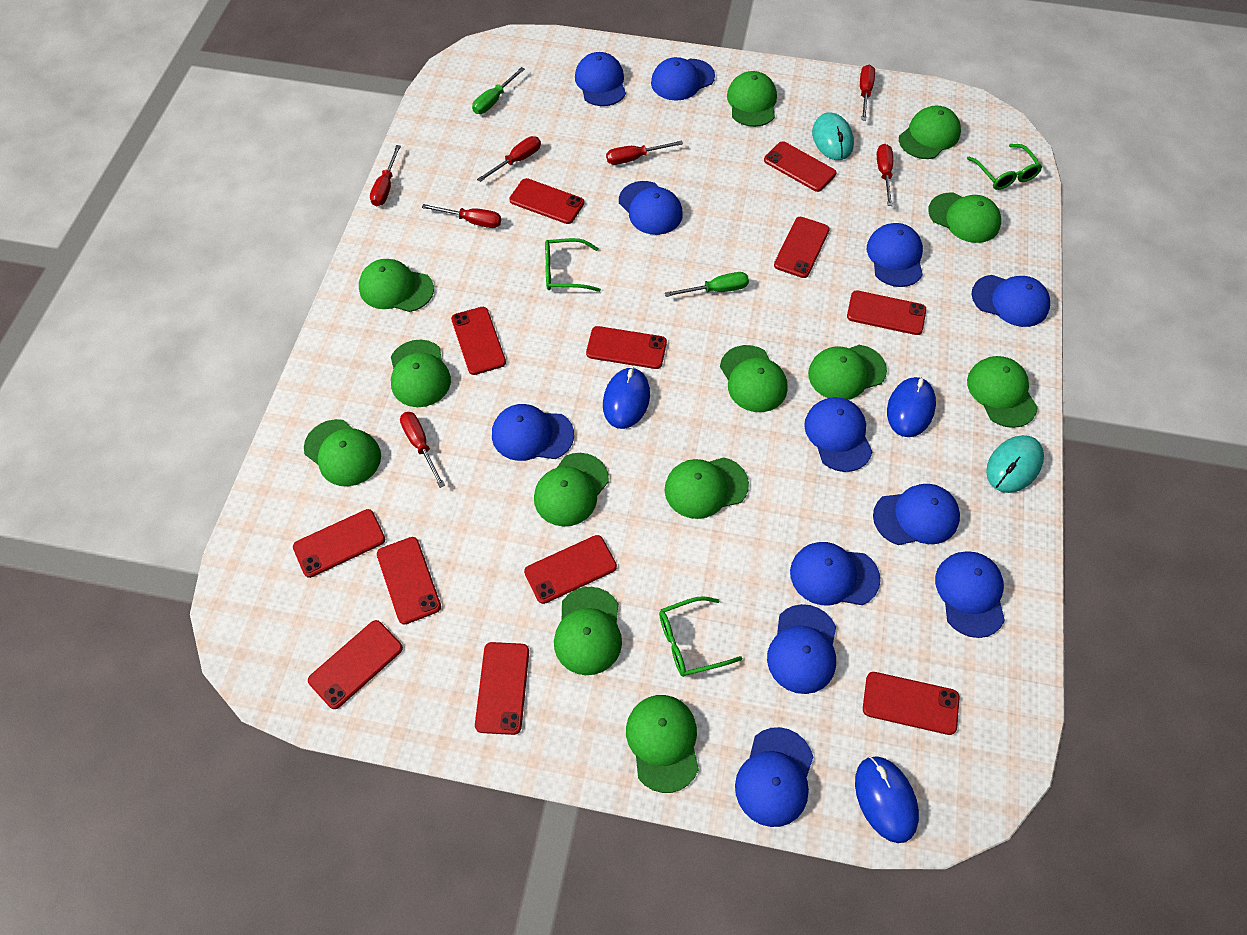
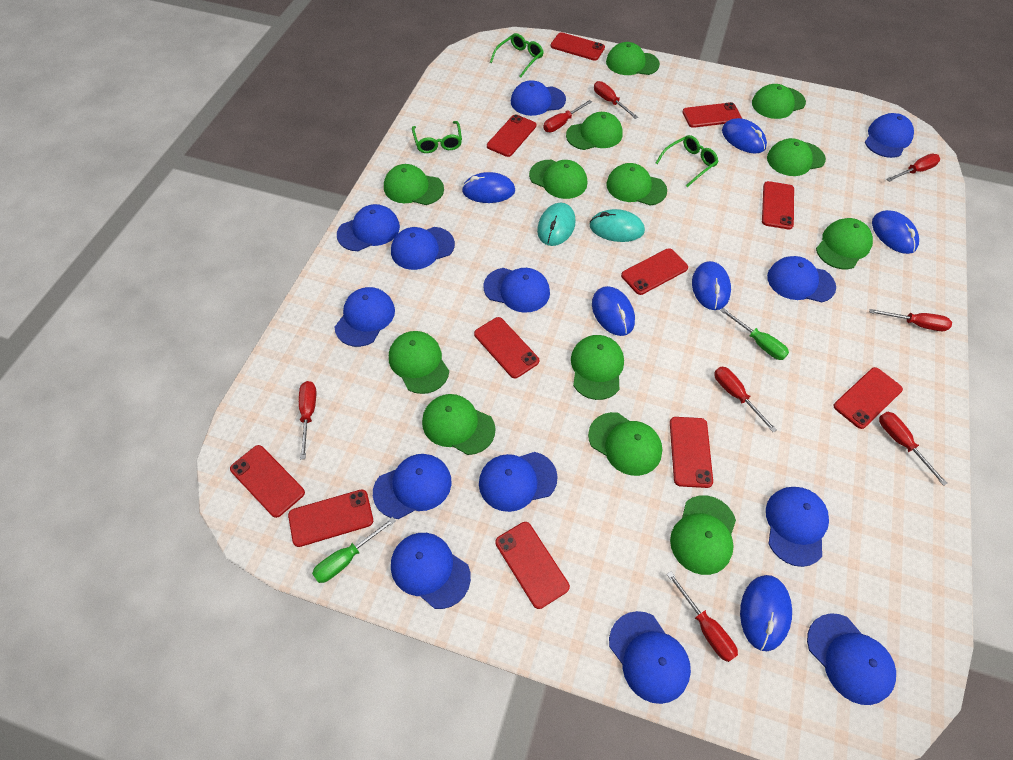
blue cap: [492,404,574,461] [575,52,626,106] [619,181,683,235] [651,57,715,101] [735,727,813,827] [767,604,836,694] [790,542,881,605] [804,397,872,472] [867,223,923,287] [873,484,960,545] [935,551,1005,638] [971,275,1050,327] = 12 -> [335,287,395,347] [337,204,400,251] [373,454,452,519] [391,227,455,270] [391,533,471,609] [479,452,558,512] [483,268,550,313] [511,80,566,116] [609,611,691,704] [766,487,829,567] [767,256,836,302] [807,613,896,705] [865,113,914,158] = 13
blue mouse: [603,367,650,429] [855,756,919,843] [887,377,936,437] = 3 -> [462,172,515,203] [592,286,635,336] [692,261,731,310] [722,118,767,154] [740,575,792,651] [872,210,919,254] = 6
red phone: [293,509,385,578] [308,620,403,709] [377,537,441,625] [451,307,506,375] [475,642,529,735] [509,178,584,224] [524,535,617,604] [586,326,667,369] [764,141,836,192] [774,217,830,278] [847,290,926,335] [863,672,960,735] = 12 -> [230,445,305,518] [288,489,373,547] [474,317,539,378] [487,114,536,157] [495,522,570,609] [551,32,605,61] [621,248,688,295] [670,417,713,488] [682,102,742,128] [762,181,794,229] [833,367,903,429] = 11
red screwdriver: [370,145,401,207] [400,412,445,488] [422,204,501,228] [477,136,541,182] [606,141,683,165] [860,65,875,121] [877,144,893,206] = 7 -> [299,381,316,459] [543,100,592,132] [594,81,638,119] [667,571,738,662] [714,367,777,432] [869,309,952,331] [879,412,948,486] [887,154,940,182] = 8

